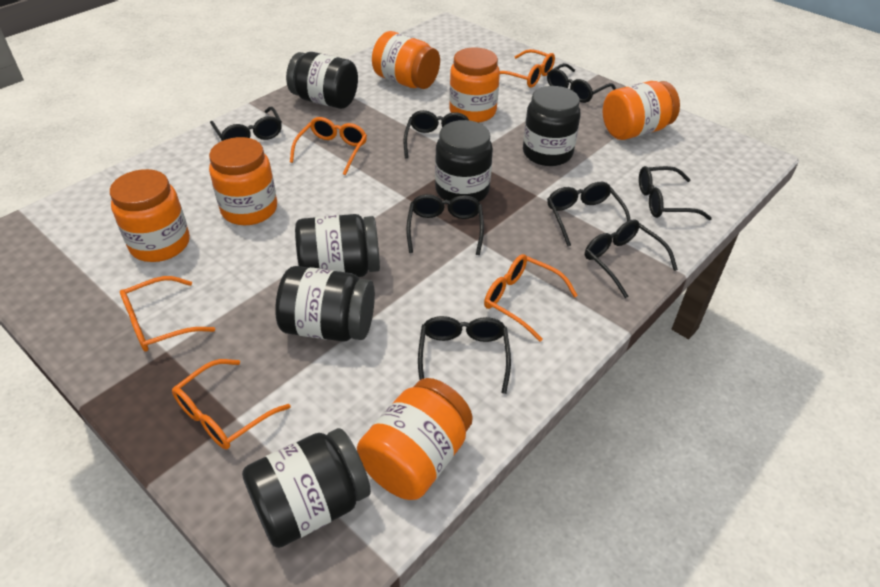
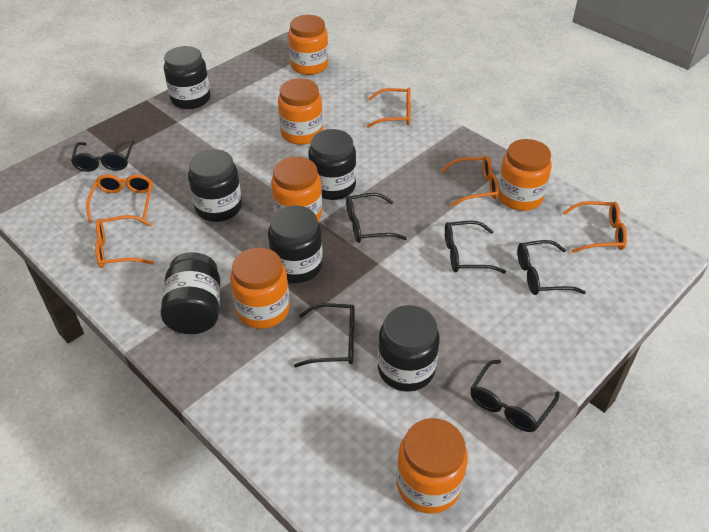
black glasses: [210,107,282,141] [404,110,469,158] [406,194,484,255] [418,316,511,394] [547,63,616,103] [547,182,630,246] [585,220,678,298] [639,166,712,220] = 8 -> [71,140,135,172] [294,303,355,367] [346,193,407,243] [445,221,506,273] [470,360,560,432] [517,240,586,295] = 6

